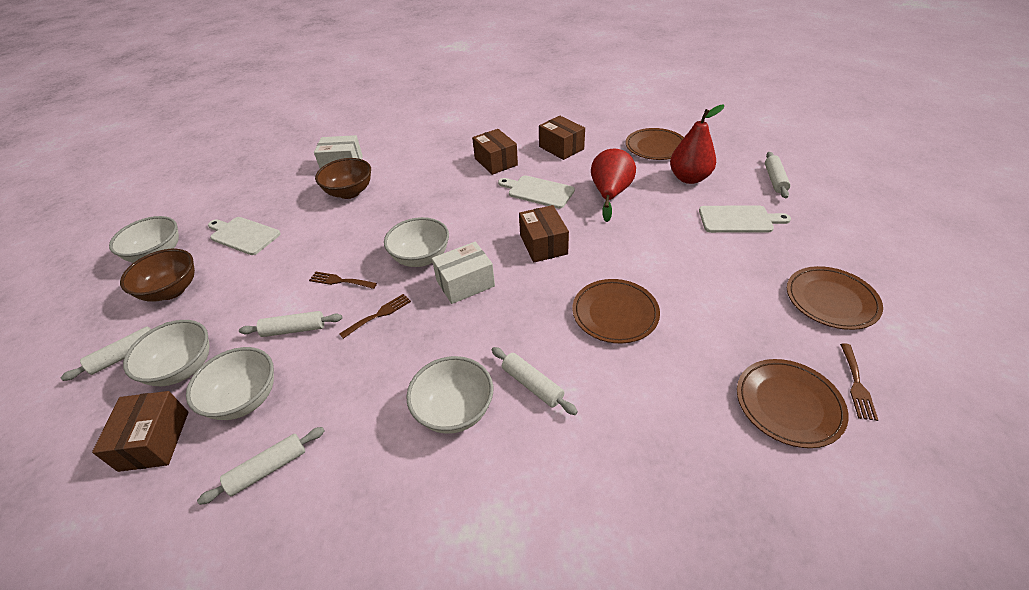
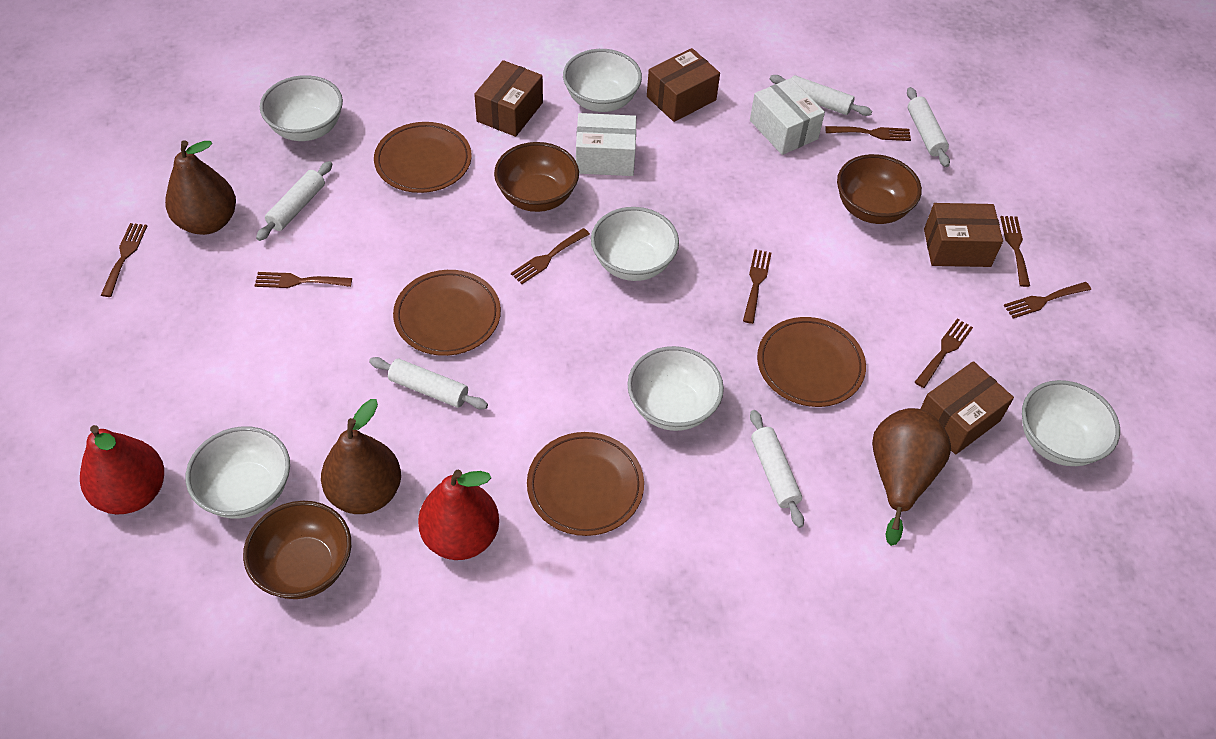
brown bowl: [120,249,195,302] [315,158,371,199] = 2 -> [243,501,351,599] [494,142,579,212] [837,154,922,224] = 3
brown fork: [309,272,377,289] [339,294,411,339] [840,343,878,421] = 3 -> [101,223,147,297] [255,272,352,288] [511,228,590,284] [743,249,771,324] [825,126,911,141] [915,319,973,388] [1000,216,1030,287] [1003,282,1091,318] = 8
brown pear: none = 0 -> [165,140,236,235] [321,399,401,514] [872,408,951,546] = 3
white bowl: [109,216,179,263] [123,320,209,386] [186,347,274,420] [384,217,449,267] [406,356,493,434] = 5 -> [186,426,290,519] [260,75,343,141] [563,49,642,112] [591,207,679,281] [627,346,724,431] [1022,380,1120,466] = 6
white cutting board: [208,217,281,255] [498,175,575,209] [699,205,791,233] = 3 -> none = 0

